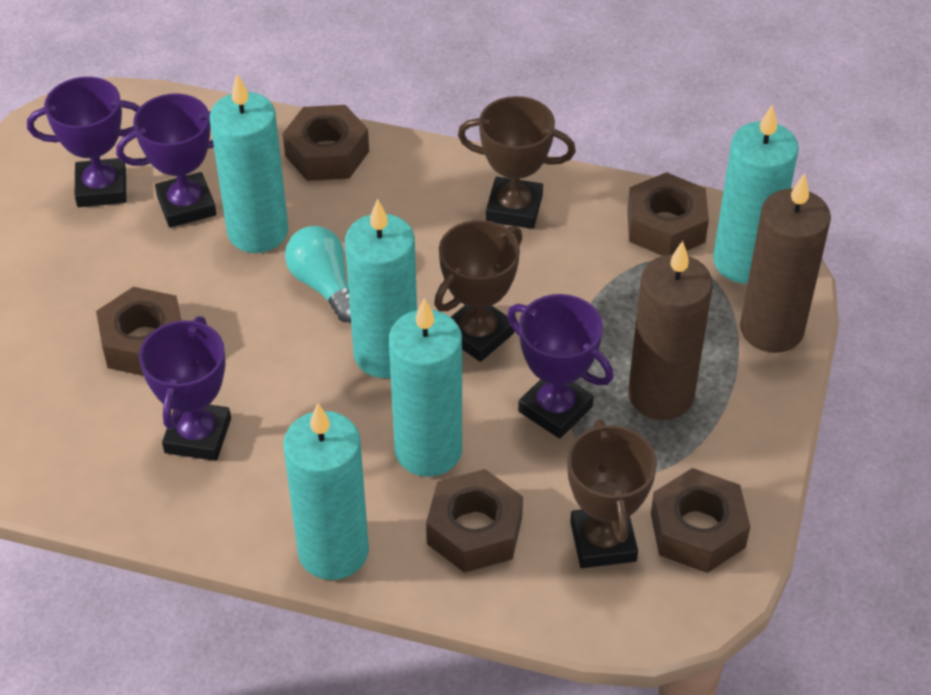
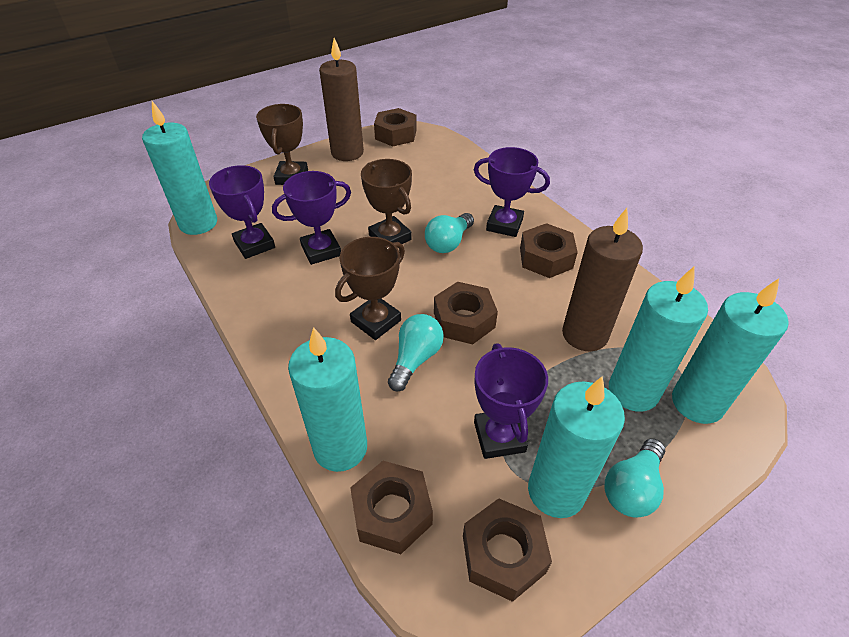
turquoise light bulb: [285,226,351,322] = 1 -> [388,314,444,391] [425,213,474,253] [605,438,665,517] = 3

